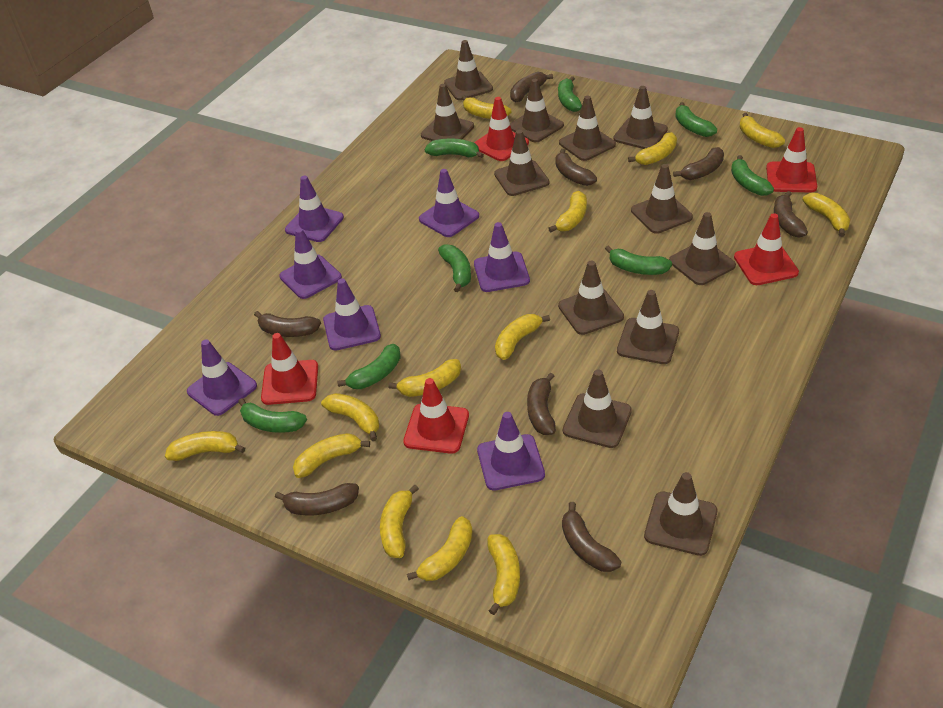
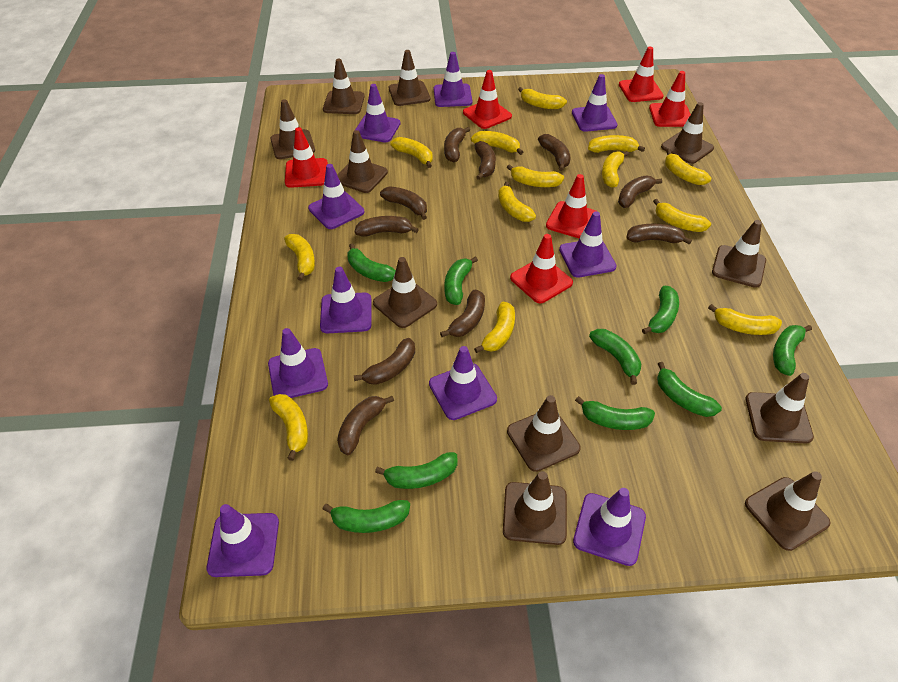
brown banana: [254,311,321,337] [275,483,359,515] [510,72,553,102] [527,373,556,435] [555,149,597,186] [562,502,621,572] [673,147,724,180] [774,191,808,238] = 8 -> [337,396,394,455] [354,338,415,385] [355,216,419,237] [380,186,427,220] [440,290,485,337] [444,127,470,163] [475,141,496,180] [538,134,571,171] [618,176,662,208] [626,224,692,244] = 10
brown traffic cone: [421,84,474,141] [444,40,493,100] [494,130,549,196] [510,79,564,142] [558,261,624,335] [559,96,616,161] [563,369,632,448] [614,86,668,149] [617,290,679,364] [631,164,693,234] [644,472,717,556] [669,212,736,285] = 12 -> [270,99,315,159] [323,59,365,114] [337,130,388,193] [373,257,437,328] [389,50,431,106] [503,471,567,545] [507,395,581,472] [661,102,714,164] [712,220,766,288] [745,471,831,551] [746,373,814,443] = 11
green banana: [238,398,307,433] [337,344,401,389] [425,139,484,158] [438,244,471,292] [558,76,582,112] [605,245,672,275] [675,102,717,137] [731,155,774,196] = 8 -> [323,500,410,533] [347,243,396,282] [375,452,458,489] [444,256,478,305] [575,396,655,430] [589,329,641,385] [642,286,679,334] [657,362,722,417] [773,325,812,376] = 9
purple traffic cone: [187,339,257,416] [279,228,342,299] [285,176,344,242] [323,278,381,351] [419,169,479,237] [474,222,530,292] [477,412,545,491] = 7 -> [207,504,279,577] [268,328,328,398] [308,164,364,229] [320,267,371,333] [354,84,401,143] [429,346,497,420] [433,52,472,107] [559,211,616,278] [572,74,618,132] [573,488,646,566] = 10
red traffic cone: [261,333,318,405] [403,378,469,454] [474,97,529,161] [734,213,799,285] [766,127,817,193] = 5 -> [285,127,328,188] [463,70,512,129] [510,234,573,303] [546,174,598,239] [619,47,664,102] [649,71,691,127] = 6

